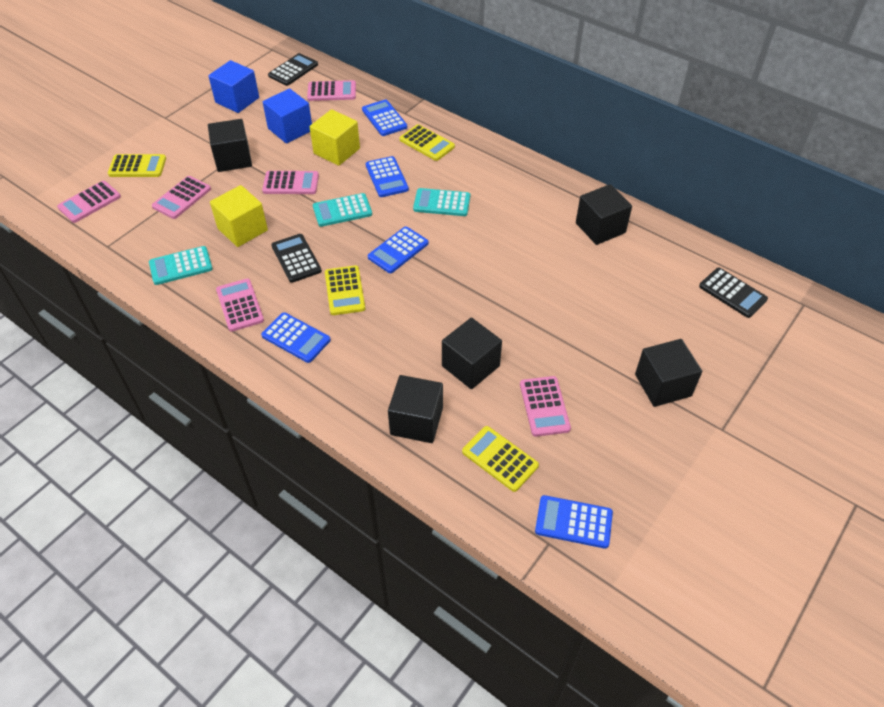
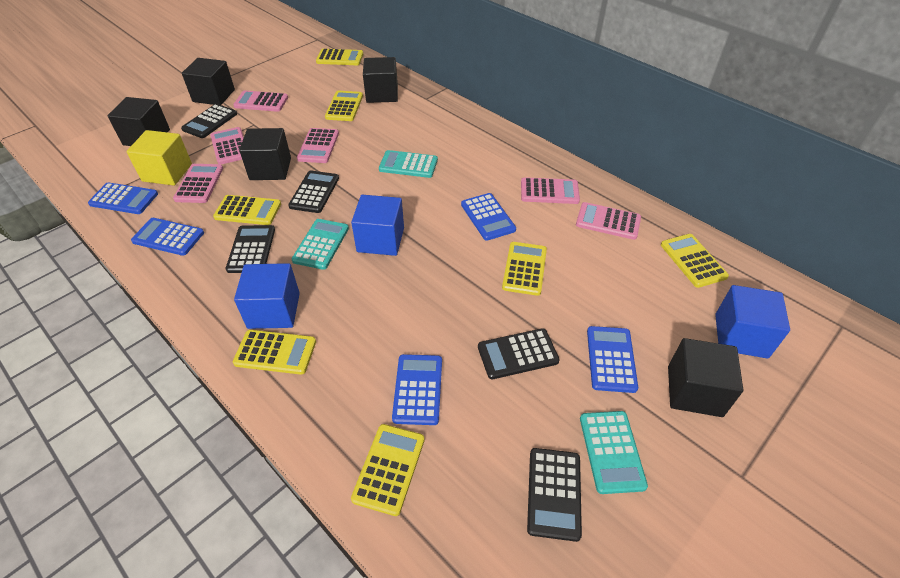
black calculator: [268,53,318,86] [271,234,322,283] [699,268,768,318] = 3 -> [181,104,237,138] [226,225,275,273] [288,170,339,213] [478,328,560,379] [527,448,582,542] = 5
blue cube: [208,60,259,113] [263,88,312,144] = 2 -> [234,263,300,329] [351,195,404,256] [715,285,790,359] = 3
yellow calculator: [108,154,166,177] [325,266,365,315] [400,124,455,161] [462,426,539,492] = 4 -> [213,195,281,225] [233,330,316,375] [316,49,363,65] [325,91,363,121] [351,424,425,516] [502,242,547,296] [661,234,729,288] = 7
yellow cube: [210,185,268,247] [310,109,360,166] = 2 -> [126,130,192,186] = 1

